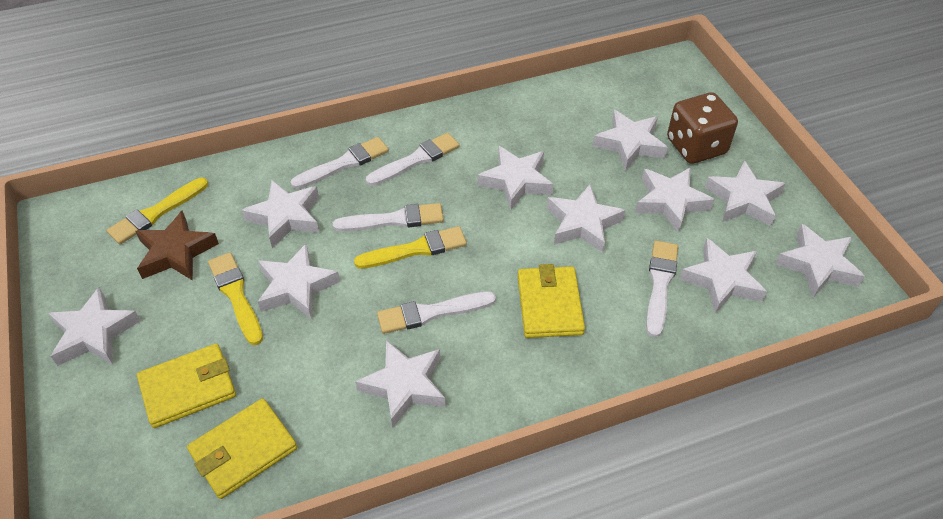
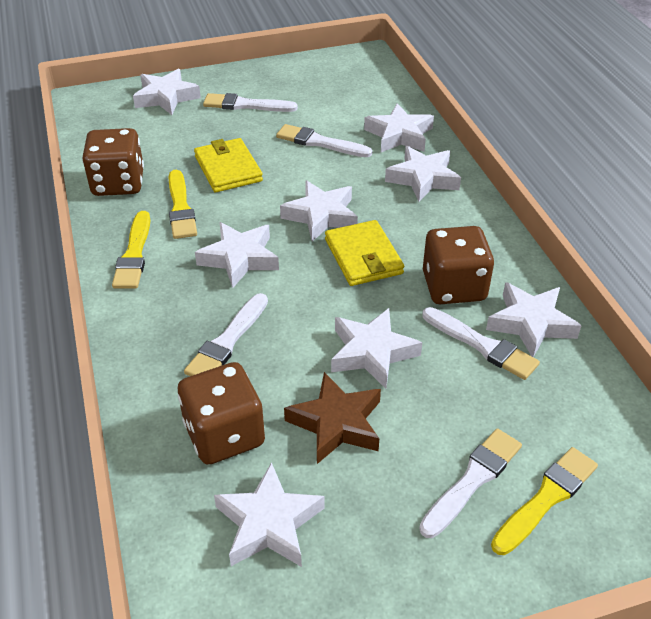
brown dice: [667,92,738,164] = 1 -> [82,128,144,196] [178,362,265,465] [423,226,494,304] = 3
white star: [48,287,141,366] [242,180,319,248] [258,244,340,318] [355,340,446,428] [478,146,553,210] [547,184,625,253] [593,110,668,171] [635,167,715,233] [679,238,767,314] [705,161,786,226] [775,224,865,298] = 11 -> [133,69,201,115] [195,222,279,288] [214,462,324,567] [280,181,358,242] [331,308,422,389] [364,103,434,152] [385,146,461,202] [486,282,581,357] = 8
yellow wallet: [137,343,236,428] [187,398,297,499] [517,264,585,338] = 3 -> [194,138,263,192] [325,220,404,286] = 2

